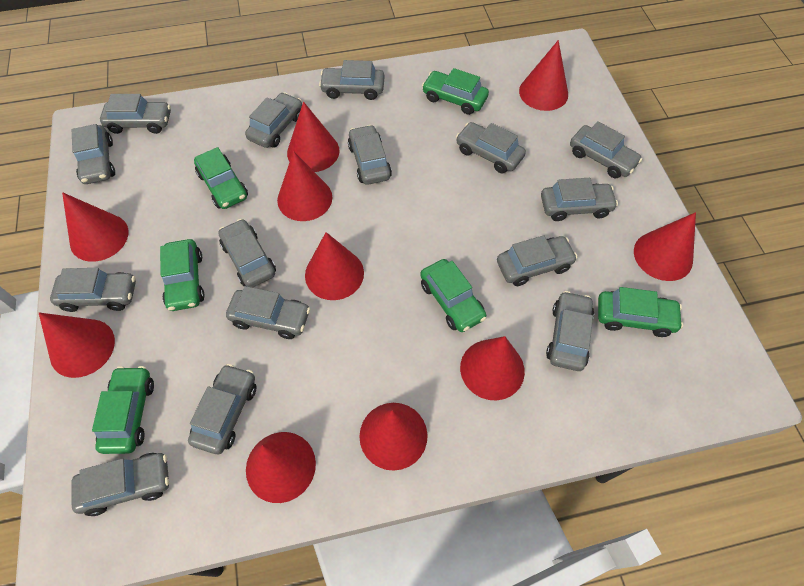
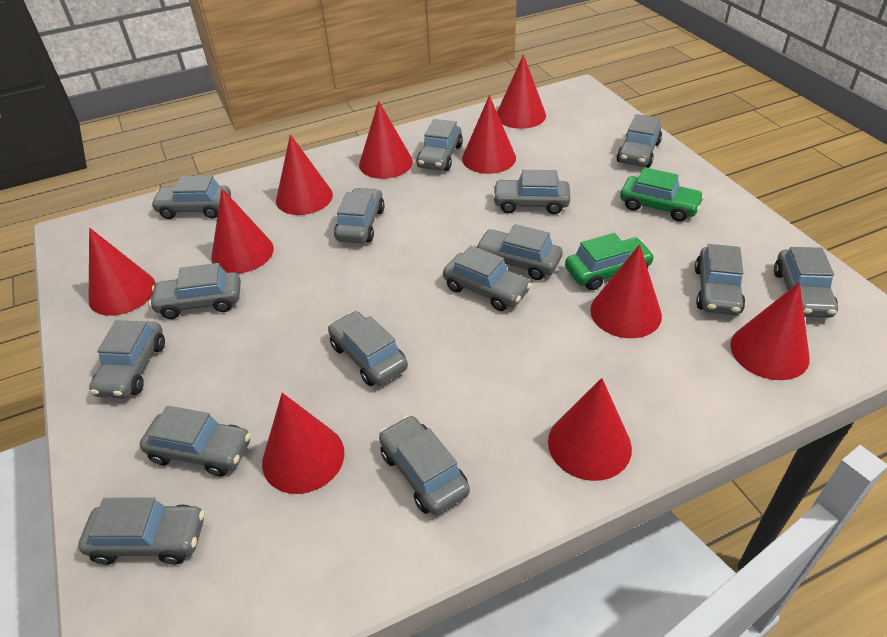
green car: [92,366,154,454] [160,239,204,311] [194,147,248,209] [420,259,487,332] [422,68,489,115] [598,287,683,337] = 6 -> [565,233,655,290] [620,167,704,222] = 2

